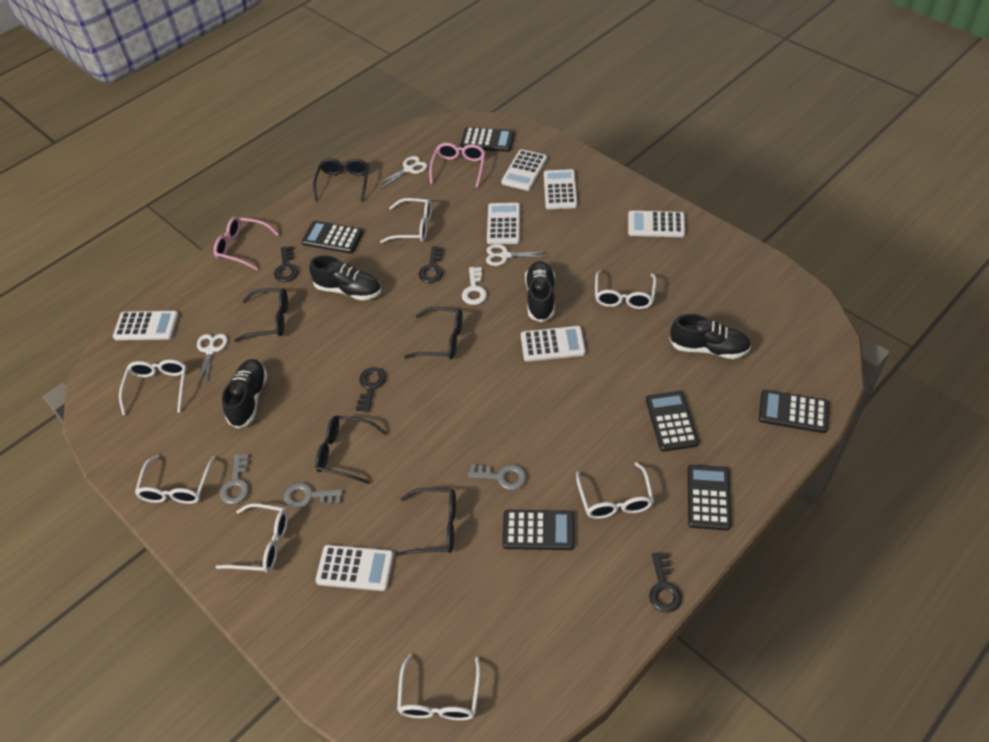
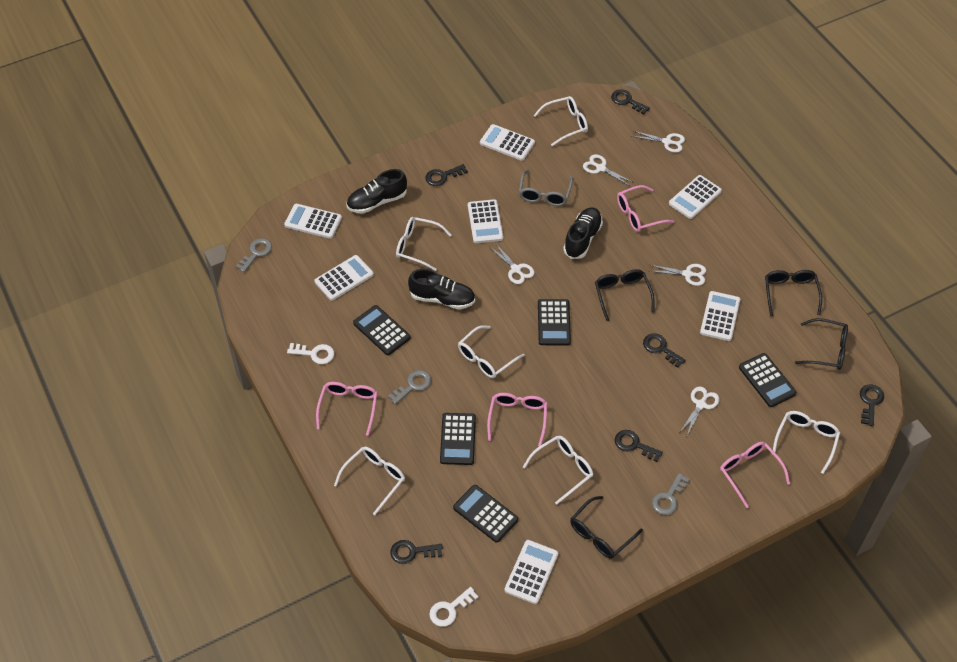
black calculator: [302,221,363,253] [460,127,515,152] [502,510,574,550] [646,391,699,452] [687,465,731,530] [759,390,829,433] = 6 -> [353,305,411,355] [440,413,476,465] [453,485,518,542] [538,299,571,345] [739,353,796,407] = 5
black glasses: [234,288,288,342] [313,158,369,202] [315,416,387,484] [395,488,456,556] [404,307,463,359] = 5 -> [570,496,643,559] [595,269,655,321] [765,270,822,316] [795,318,848,370] = 4
black key: [274,246,298,282] [356,367,386,412] [418,246,444,283] [649,552,682,613] = 4 -> [390,540,443,564] [425,164,468,186] [611,89,650,114] [615,430,663,462] [643,333,686,368] [860,385,884,426] = 6
black shoe: [222,359,268,429] [309,255,381,300] [525,261,555,322] [669,314,751,359] = 4 -> [347,169,407,214] [408,269,475,309] [563,207,603,259] = 3
grey glasses: none = 0 -> [519,170,573,206] = 1
pink glasses: [214,216,279,270] [429,143,485,188] = 2 -> [316,382,378,436] [487,393,547,446] [617,185,674,232] [720,442,790,508] = 4
white glasses: [119,360,187,415] [135,455,215,504] [216,504,288,573] [380,198,431,243] [397,654,481,720] [576,462,654,519] [595,270,657,309] = 7 -> [334,447,405,515] [396,217,451,271] [458,325,525,378] [523,436,593,505] [534,96,588,146] [772,411,840,474] = 6
white key: [462,267,487,305] = 1 -> [287,343,334,364] [429,587,479,627] = 2
white scissors: [197,334,228,386] [376,156,428,189] [486,244,546,266] = 3 -> [489,243,534,284] [583,154,634,186] [631,131,685,153] [649,264,706,286] [680,386,719,435] = 5

